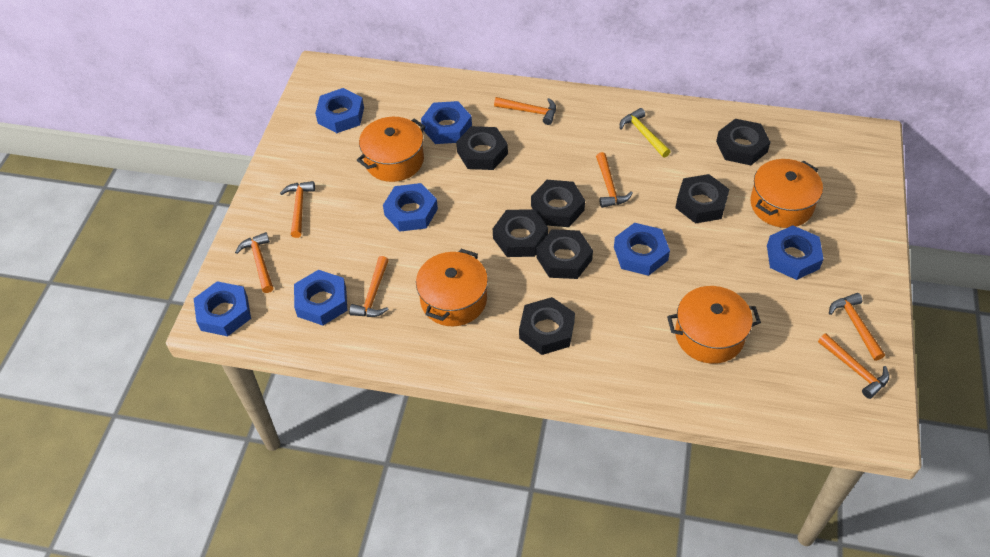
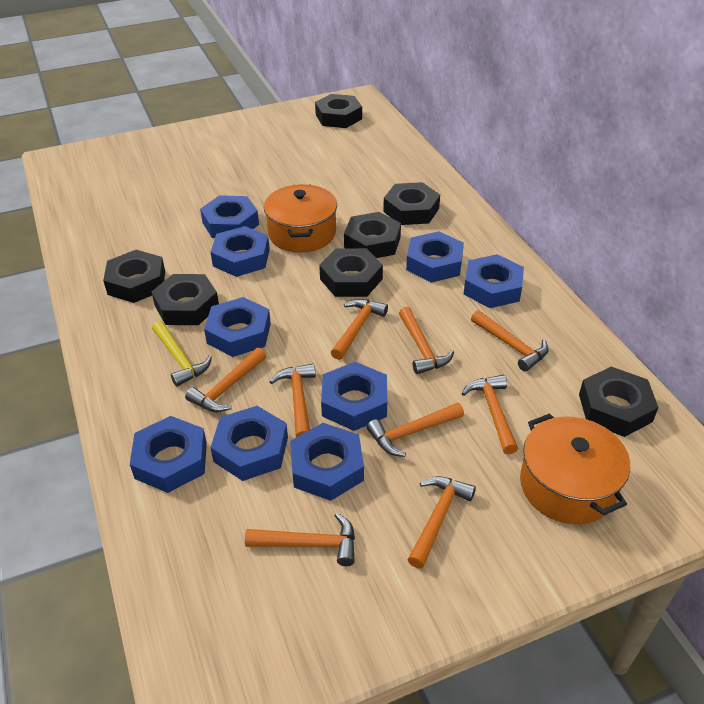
blue nut: [193,281,251,336] [294,270,347,326] [315,88,364,133] [383,183,438,231] [421,101,472,144] [614,223,670,276] [767,225,824,280] = 7 -> [130,416,207,493] [200,195,259,238] [204,297,271,357] [210,226,270,277] [210,406,288,481] [290,423,364,501] [321,362,387,431] [406,231,464,283] [464,254,524,308] = 9
orange hammer: [235,232,273,293] [280,181,315,238] [349,256,389,317] [494,97,556,125] [596,152,633,208] [818,333,889,399] [829,293,885,361] = 7 -> [185,348,266,412] [245,513,355,566] [269,364,316,437] [331,299,388,360] [367,402,464,457] [399,307,454,374] [407,476,476,568] [461,375,518,454] [471,310,549,372] = 9
orange pot: [357,117,426,182] [416,249,488,326] [667,286,761,364] [750,159,823,228] = 4 -> [264,184,337,253] [520,413,630,525] = 2

